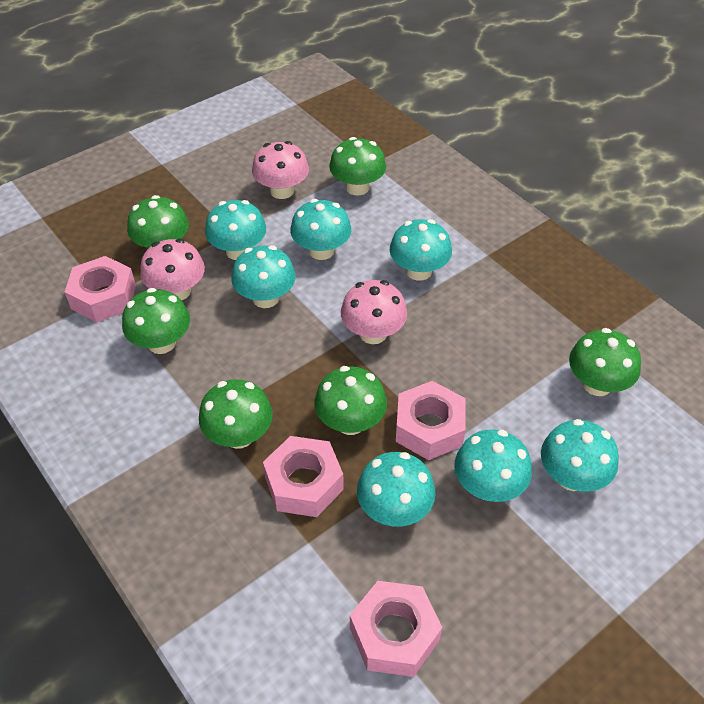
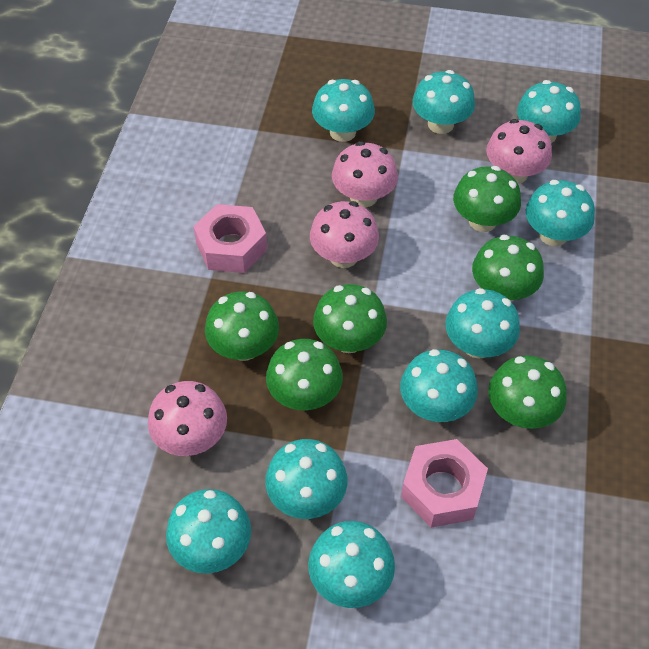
pink mushroom: [140,239,205,300] [252,141,309,199] [341,280,407,344] = 3 -> [148,381,227,456] [310,201,379,268] [332,141,398,207] [486,119,552,184] = 4
pink nut: [65,256,136,322] [263,436,344,517] [350,581,442,677] [396,381,466,460] = 4 -> [193,204,267,273] [401,439,488,527] = 2
turquoise mushroom: [205,200,266,260] [231,245,296,308] [290,199,351,260] [357,452,435,527] [390,219,452,281] [454,429,532,502] [541,419,619,492] = 7 -> [166,489,251,574] [265,439,347,519] [308,521,395,608] [312,79,375,142] [400,349,478,422] [413,70,475,134] [445,288,520,359] [517,80,581,143] [525,180,595,246] = 9

